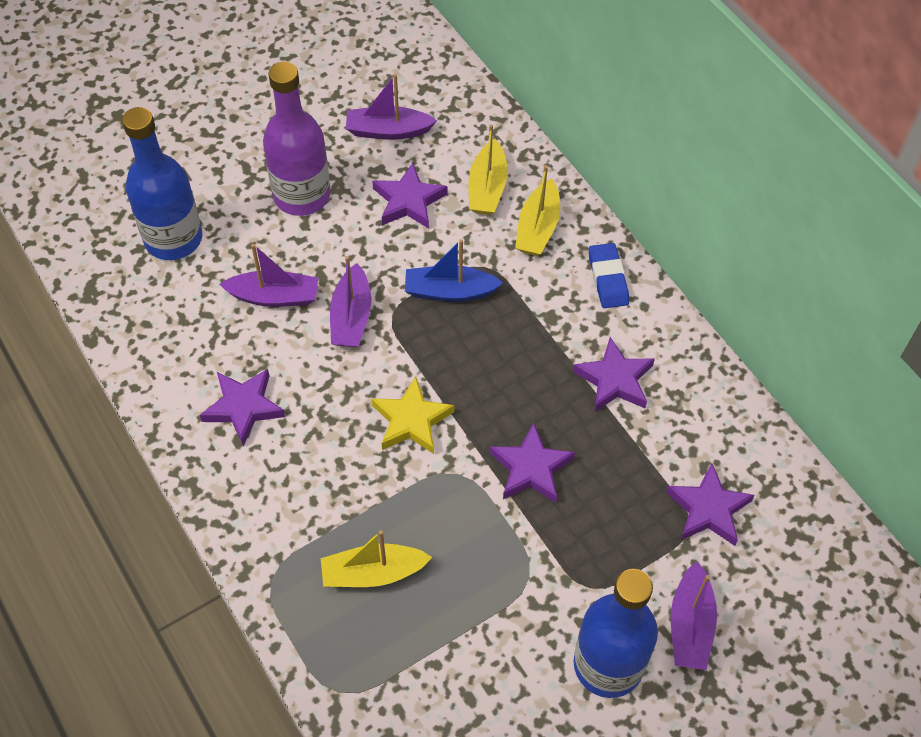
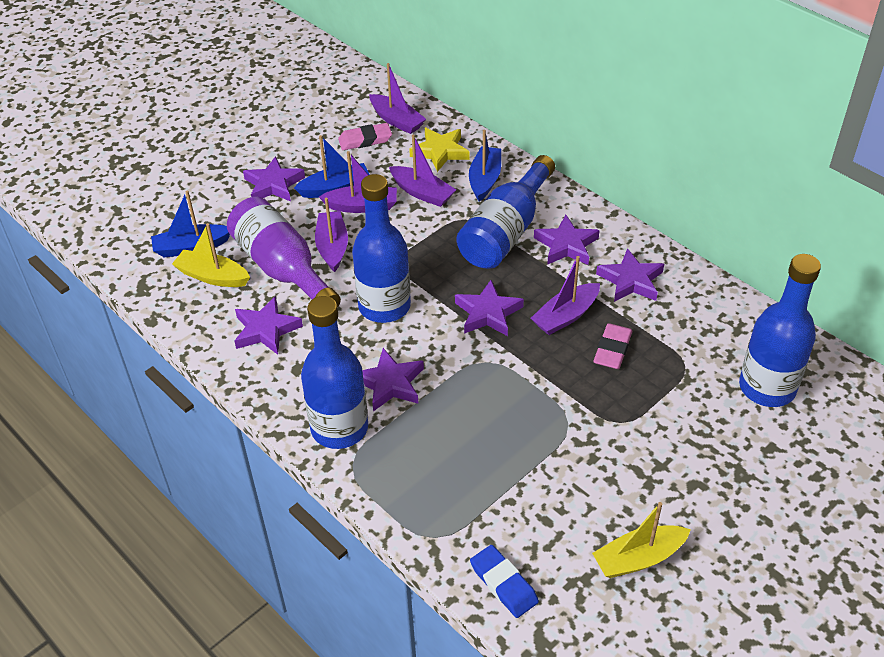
blue boat: [405,239,503,302] = 1 -> [151,190,230,258] [294,135,370,198] [469,130,501,202] = 3
blue bottle: [122,107,202,260] [574,569,658,698] = 2 -> [301,296,368,449] [352,174,411,323] [456,155,555,269] [739,254,821,407] = 4
pink eraser: none = 0 -> [338,123,392,150] [593,323,633,369] = 2
purple boat: [219,244,318,307] [330,256,371,347] [346,74,437,140] [671,561,717,670] = 4 -> [315,198,348,272] [319,151,397,213] [369,63,426,134] [389,135,456,207] [531,256,600,335] = 5
purple star: [200,369,285,446] [373,163,448,228] [490,423,575,503] [573,337,655,412] [666,463,755,546] = 5 -> [234,296,303,355] [243,156,305,201] [362,348,424,412] [455,280,524,336] [534,215,600,265] [596,248,664,302] = 6
yellow boat: [321,530,432,587] [469,124,508,215] [515,165,560,256] = 3 -> [172,223,250,287] [592,502,691,578] = 2

